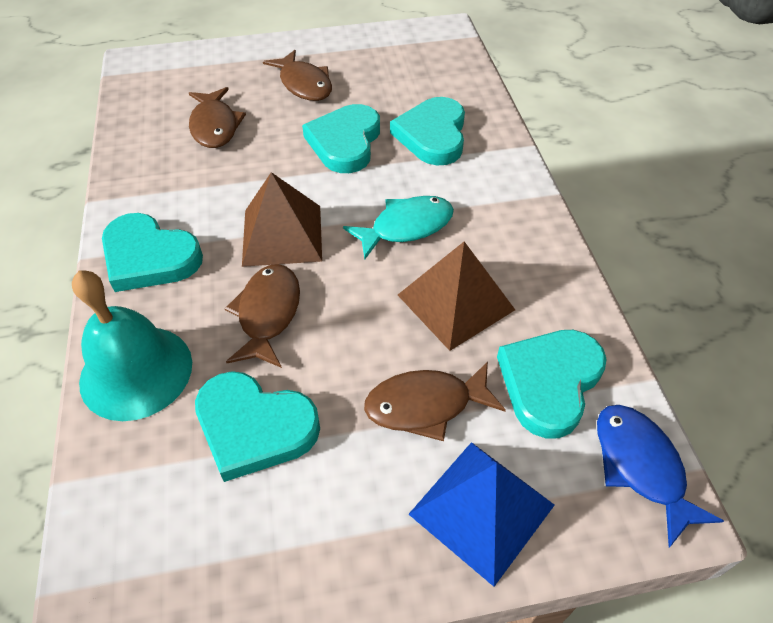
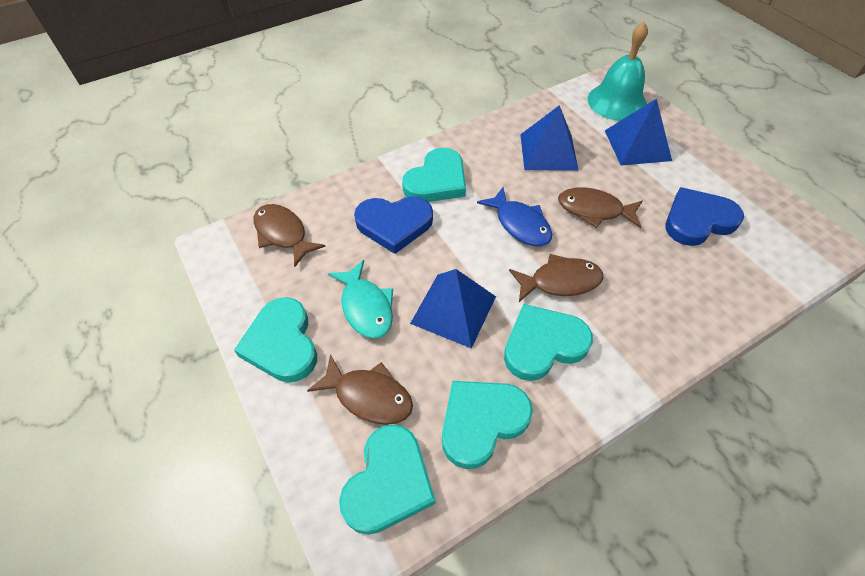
blue heart: none = 0 -> [354,196,433,254] [665,187,744,246] = 2
blue pyramid: [409,442,555,587] = 1 -> [410,269,496,349] [520,105,579,171] [605,98,672,165] = 3
brown pyramid: [242,172,322,267] [398,242,515,351] = 2 -> none = 0

